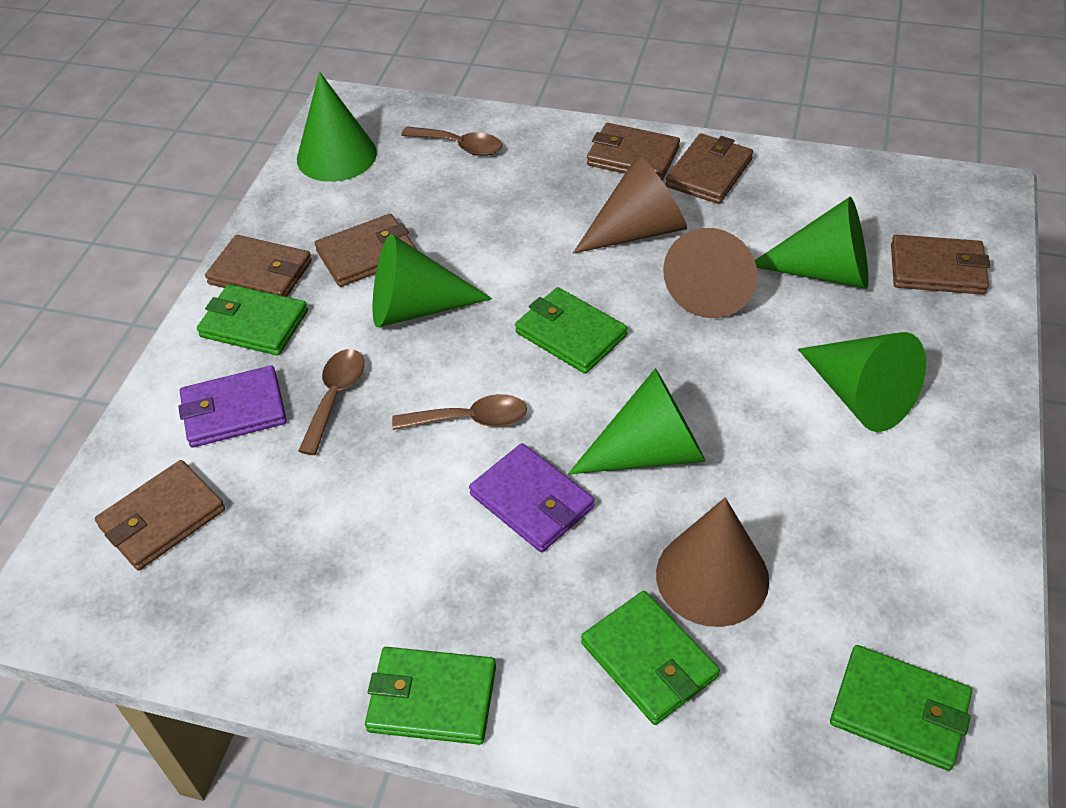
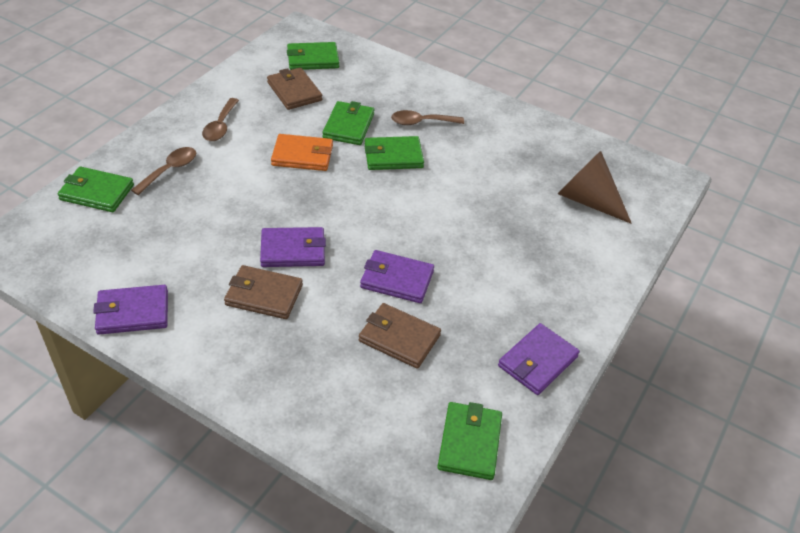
brown cone: [573,155,687,254] [656,497,769,627] [663,228,757,318] = 3 -> [558,151,632,224] = 1
brown wallet: [95,460,225,571] [205,235,312,297] [315,213,416,287] [587,123,680,181] [665,134,753,204] [891,235,990,295] = 6 -> [224,265,303,319] [267,68,322,110] [359,303,441,369] = 3
green cone: [297,72,377,182] [372,234,492,328] [568,368,706,475] [755,197,868,289] [798,332,926,432] = 5 -> none = 0
orange wallet: none = 0 -> [271,134,333,171] = 1
purple wallet: [178,365,287,448] [469,443,594,552] = 2 -> [93,285,168,335] [260,227,326,267] [360,250,434,303] [498,323,580,395] = 4

